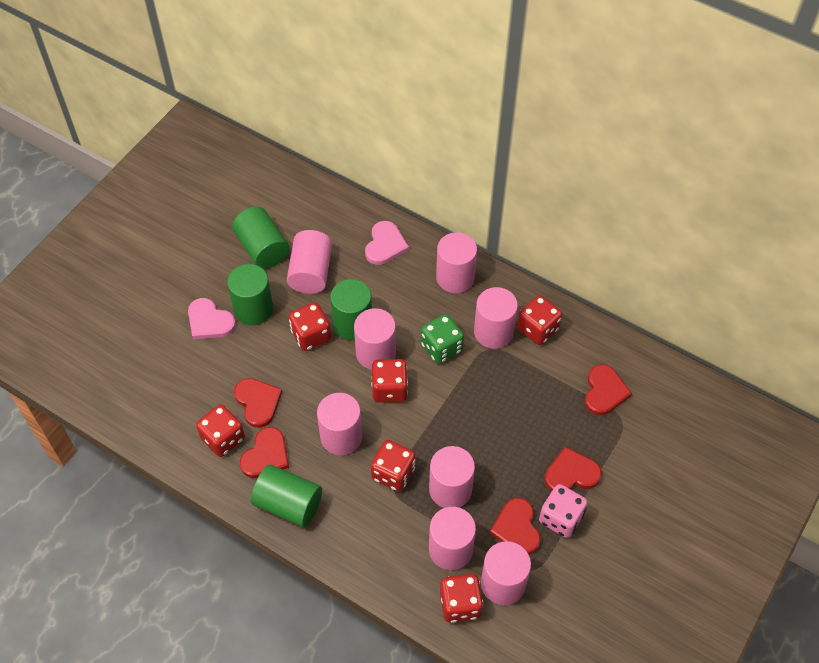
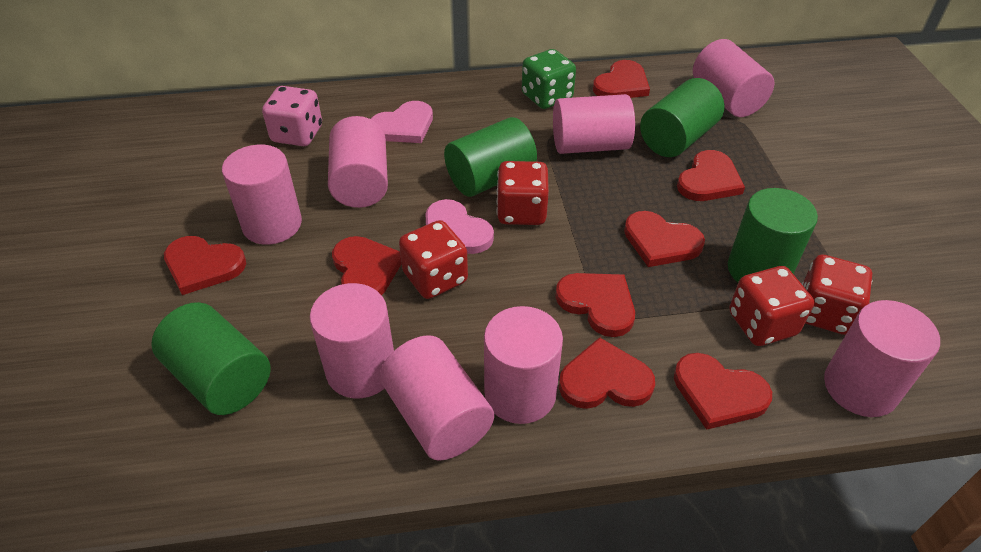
red dice: [196,405,245,457] [289,302,331,351] [371,359,408,402] [371,440,416,492] [440,573,483,623] [517,295,562,345] = 6 -> [399,220,468,299] [496,161,549,225] [729,266,814,346] [802,255,873,335] = 4
red heart: [234,378,282,428] [240,427,289,478] [490,498,541,555] [545,447,602,491] [585,365,632,415] = 5 -> [164,236,246,295] [332,236,402,295] [555,273,635,337] [559,337,655,409] [593,60,650,98] [624,211,705,267] [674,353,772,430] [677,150,745,201] = 8

